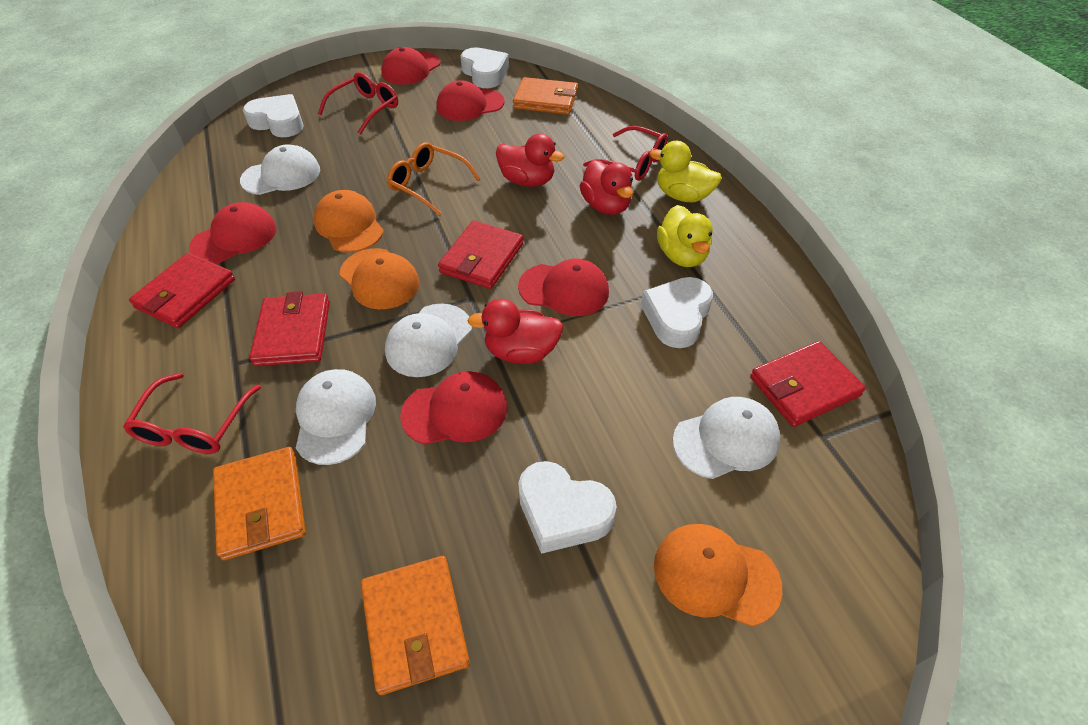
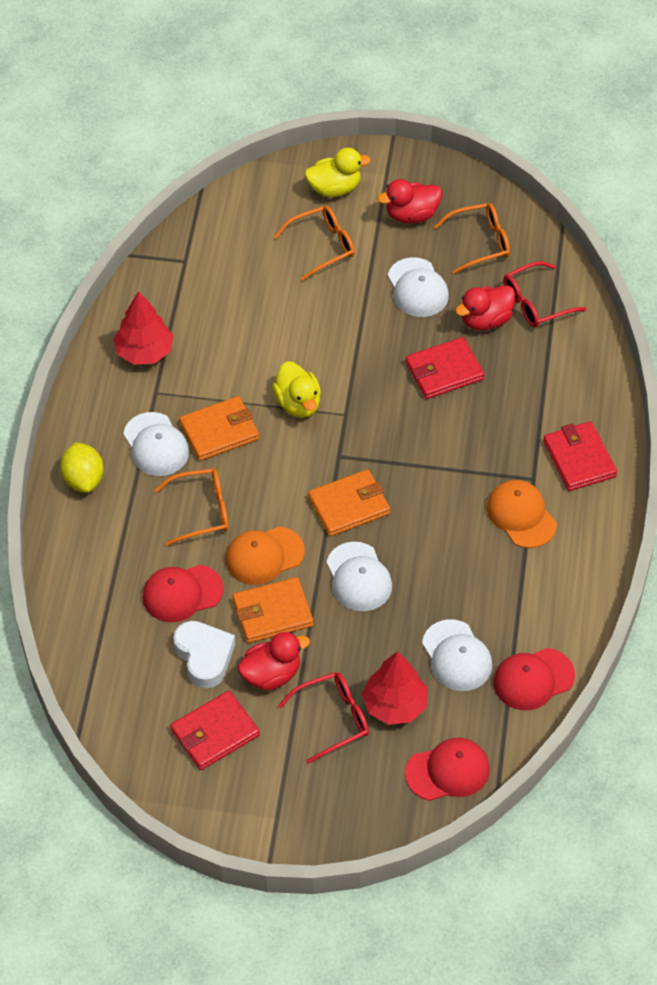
orange cap: [314,190,384,253] [339,248,419,309] [654,524,782,627] = 3 -> [226,526,305,585] [487,480,557,548] = 2
orange glasses: [387,142,480,215] = 1 -> [155,468,229,546] [274,206,355,281] [434,203,510,274] = 3
red cap: [189,202,277,263] [381,47,440,85] [400,371,507,445] [436,80,505,121] [518,259,609,316] = 5 -> [142,565,224,622] [405,737,490,801] [493,648,575,710] = 3
red glasses: [123,373,261,454] [318,72,398,135] [583,126,668,181] = 3 -> [278,672,369,764] [503,261,587,328] = 2
red tree: none = 0 -> [114,291,173,365] [362,651,427,725] = 2
red wallet: [129,253,235,328] [250,291,330,366] [438,220,523,289] [750,341,866,427] = 4 -> [170,690,260,770] [405,337,485,399] [543,421,617,491] = 3
white heart: [243,94,304,137] [460,47,509,88] [518,461,617,554] [641,277,713,348] = 4 -> [173,621,235,688] = 1
yellow lemon: none = 0 -> [60,442,104,493] = 1

